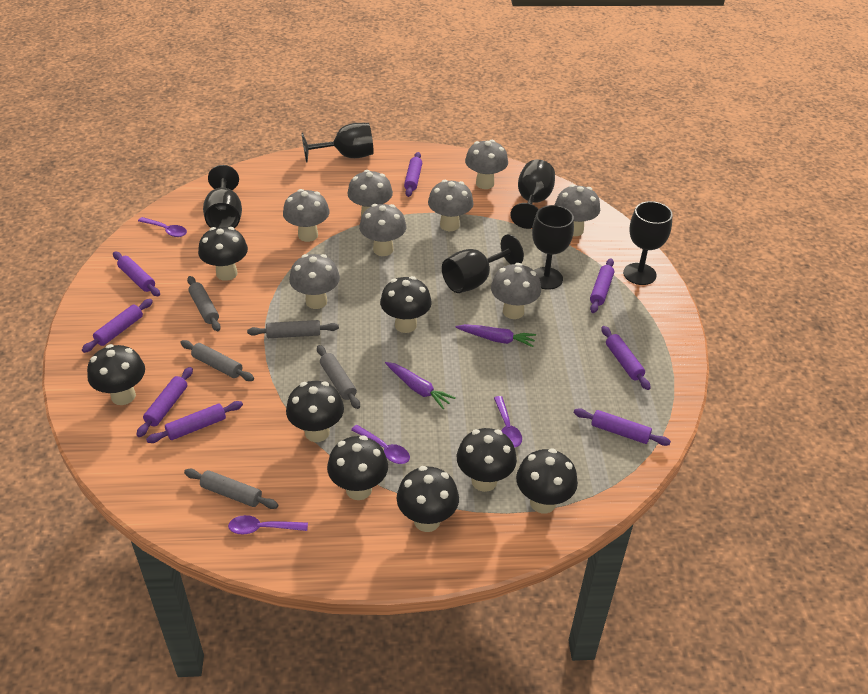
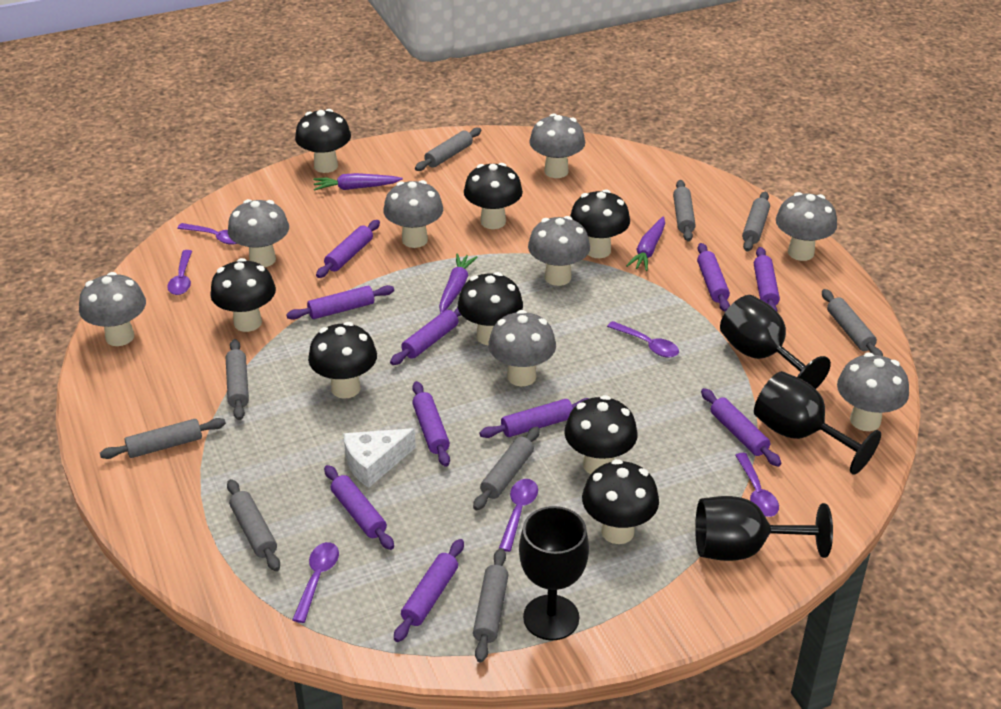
black goblet: [203,165,242,228] [301,123,374,163] [442,234,524,293] [510,159,555,229] [532,205,574,290] [623,201,673,285] = 6 -> [519,506,589,640] [695,496,833,561] [720,295,831,389] [754,371,881,475] = 4
grey rolling pin: [180,340,254,381] [184,469,278,509] [187,276,221,331] [247,320,339,338] [317,345,360,409] = 5 -> [100,418,226,459] [226,339,249,420] [227,479,280,571] [415,128,482,171] [473,427,540,511] [473,548,509,663] [673,180,696,241] [742,192,770,252] [822,289,883,356] = 9
purple carrot: [385,362,455,409] [455,324,536,347] = 2 -> [313,173,403,191] [439,253,478,314] [626,216,665,271] = 3
purple rolling pin: [82,299,153,353] [113,252,160,296] [136,367,193,437] [146,401,243,443] [404,152,422,197] [574,408,671,446] [590,258,614,313] [601,326,651,390] = 8 -> [286,285,394,320] [316,220,380,278] [324,465,394,550] [390,307,461,365] [394,539,464,642] [412,381,450,467] [480,398,590,438] [697,243,730,312] [701,388,781,467] [754,247,780,311] = 10
purple spoon: [138,217,187,237] [228,515,308,534] [351,425,410,464] [494,396,522,448] = 4 -> [167,250,192,295] [177,223,237,245] [292,542,339,623] [499,479,538,552] [607,321,679,358] [735,453,779,517] = 6
white cheese: none = 0 -> [343,428,416,488] = 1

